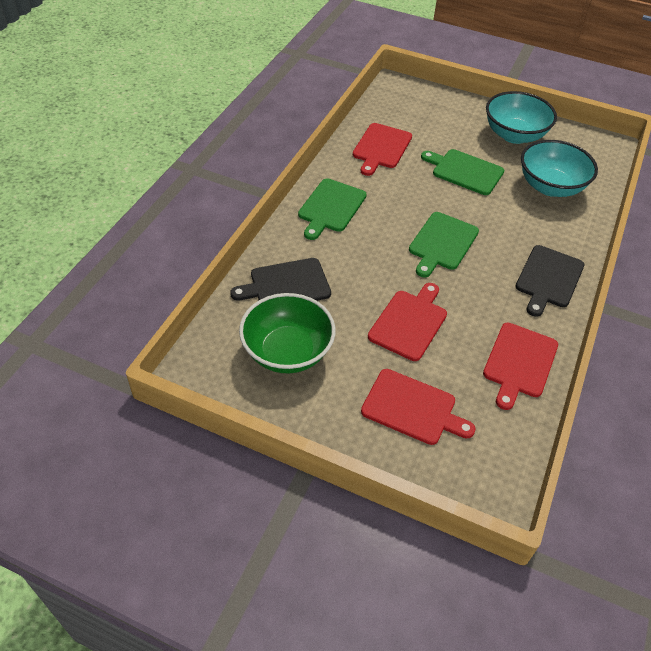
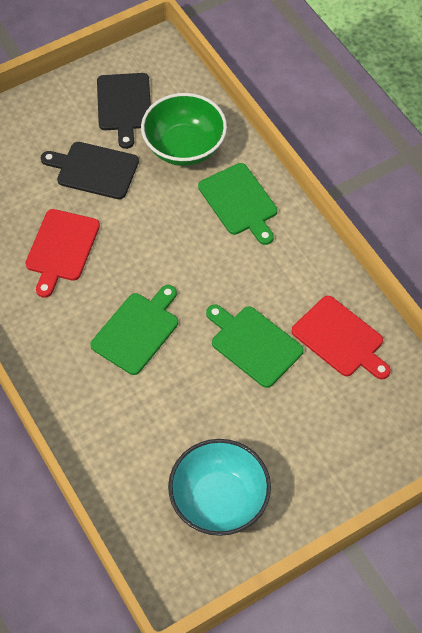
red cutting board: [353,123,412,176] [361,369,476,445] [368,283,447,361] [483,323,558,410] = 4 -> [25,209,100,298] [292,296,391,379] = 2
turquoise bowl: [486,91,557,144] [521,140,598,197] = 2 -> [168,439,271,536] = 1

